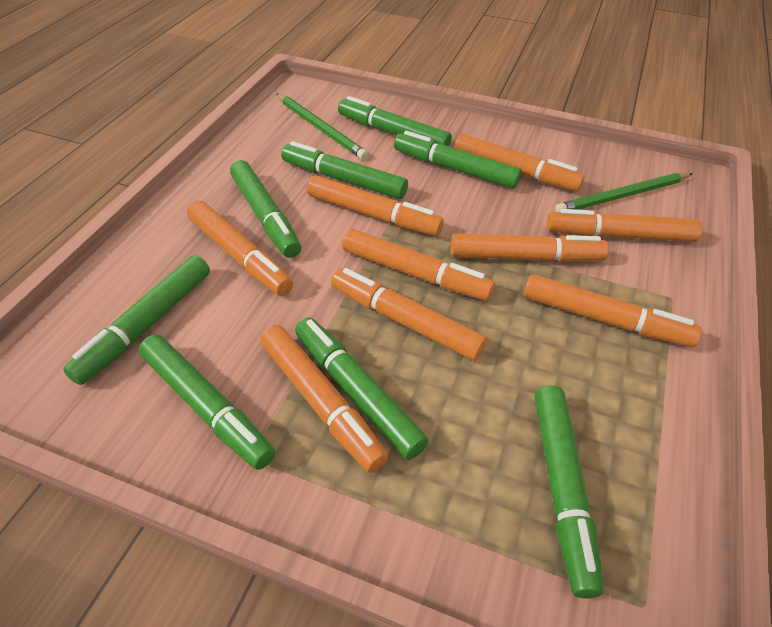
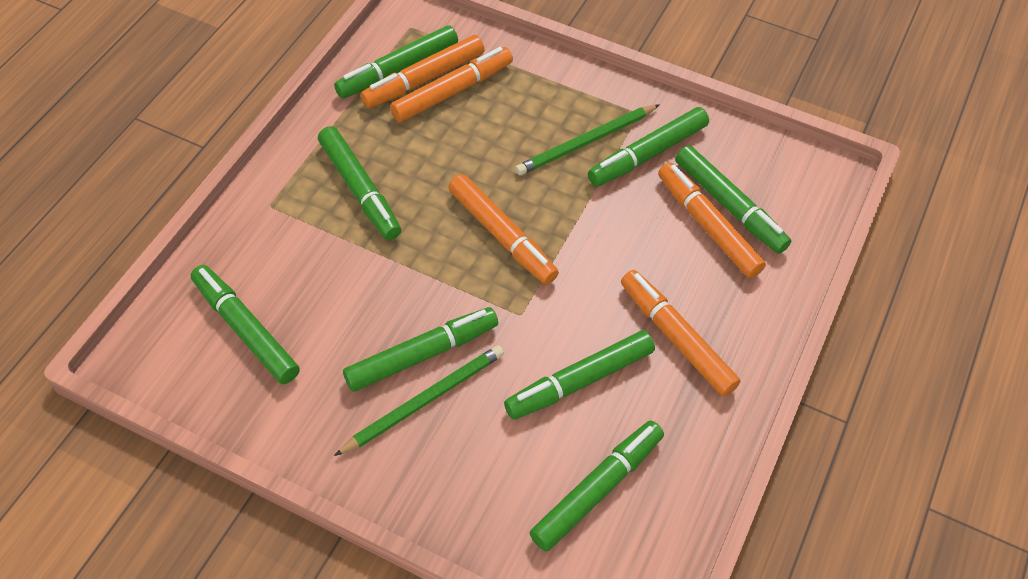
orange marker: [187,200,293,296] [260,325,388,473] [307,175,444,236] [331,268,487,361] [342,229,495,301] [451,234,609,262] [454,134,585,191] [524,274,702,347] [547,209,702,242] = 9 -> [360,35,485,108] [390,47,513,122] [448,174,559,285] [621,270,741,397] [658,162,766,278] = 5

